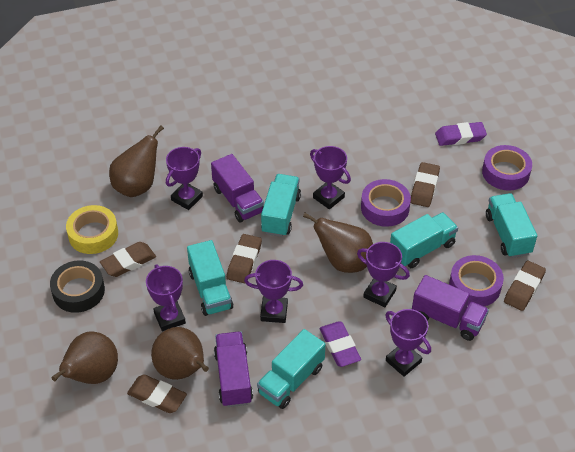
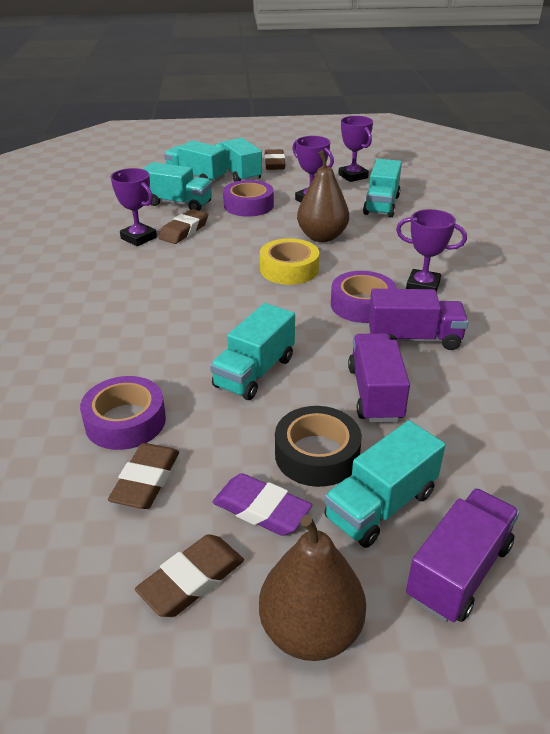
brown eraser: [100,242,156,277] [127,375,187,413] [227,234,262,284] [410,162,440,207] [504,261,546,311] = 5 -> [108,443,179,509] [135,534,244,617] [159,209,208,244] [265,149,285,170] = 4
brown pear: [51,332,118,384] [109,125,164,197] [151,327,209,380] [303,213,373,273] = 4 -> [259,515,366,661] [297,150,349,242] = 2
purple eraser: [319,321,361,367] [435,122,487,146] = 2 -> [212,473,312,536] = 1
purple trophy: [146,265,186,331] [166,147,203,210] [244,260,303,323] [310,146,351,209] [357,242,410,307] [385,309,431,377] = 6 -> [111,168,157,246] [292,136,334,202] [338,116,373,182] [396,209,467,292] = 4
turquoise truck: [187,240,233,316] [257,329,326,409] [261,174,301,237] [390,212,458,268] [486,193,537,258] = 5 -> [143,162,212,211] [164,140,227,183] [210,303,295,400] [215,138,262,182] [324,421,445,548] [363,159,402,217] = 6

